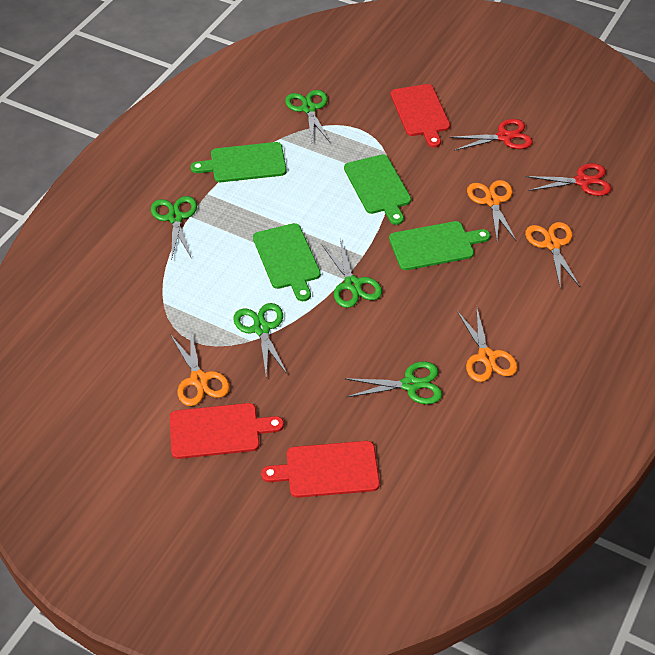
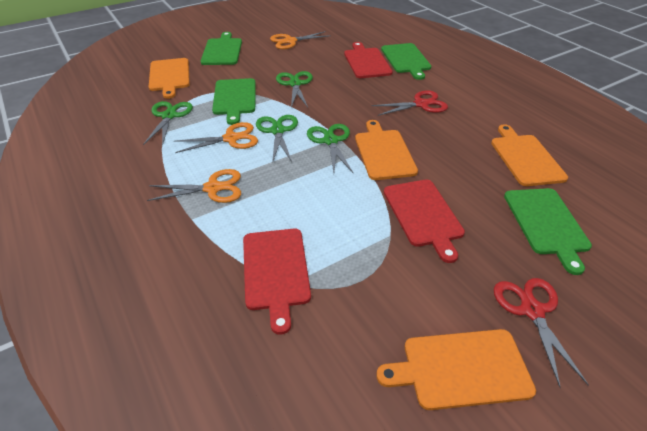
green scissors: [151,196,197,260] [233,303,287,376] [285,90,330,142] [322,239,382,308] [344,361,442,404] = 5 -> [143,101,193,146] [256,115,298,163] [276,71,313,107] [307,124,354,174] = 4
orange cutting board: none = 0 -> [149,58,190,99] [355,120,418,180] [376,329,536,410] [491,124,568,186] = 4
orange scissors: [170,328,229,406] [457,306,517,382] [467,180,516,240] [525,222,580,287] = 4 -> [147,169,241,203] [174,122,258,153] [270,31,331,49] = 3

